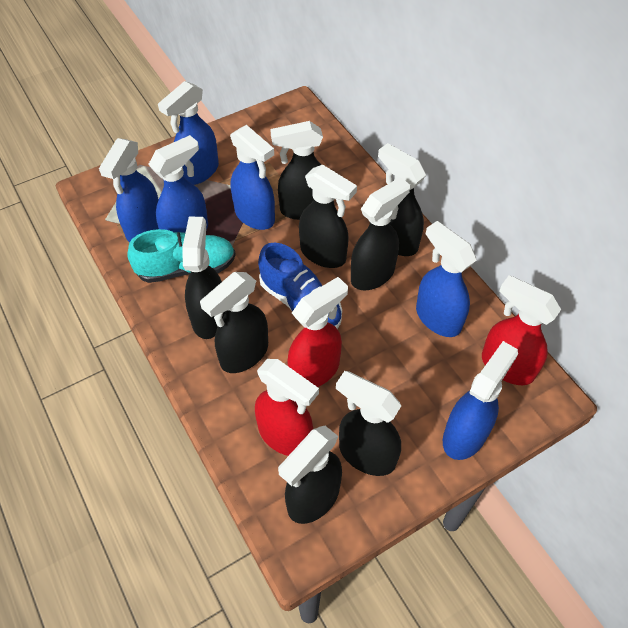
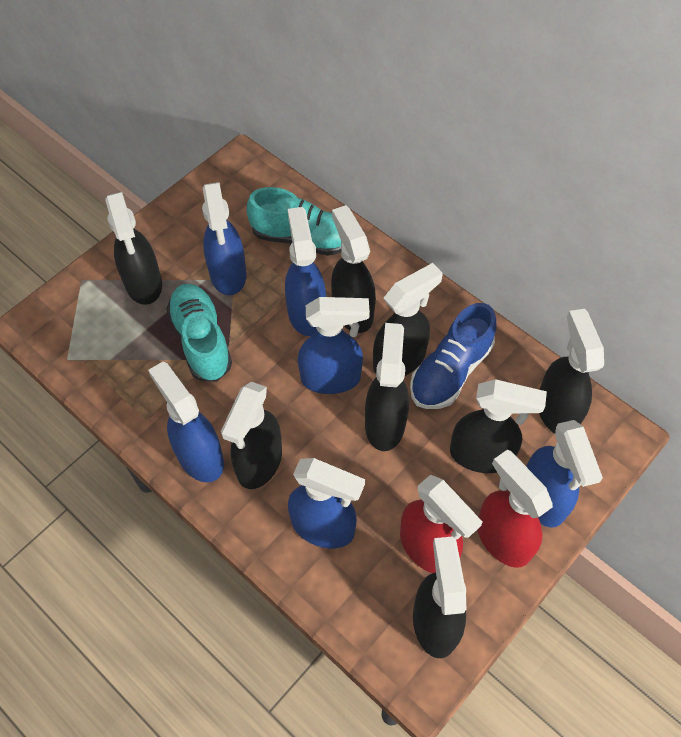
red spray bottle: [255,359,319,456] [287,277,348,387] [482,275,561,385] = 3 -> [400,475,483,573] [477,450,553,568] = 2
turquoise shoe: [127,229,236,283] = 1 -> [166,284,232,382] [247,187,341,256] = 2

